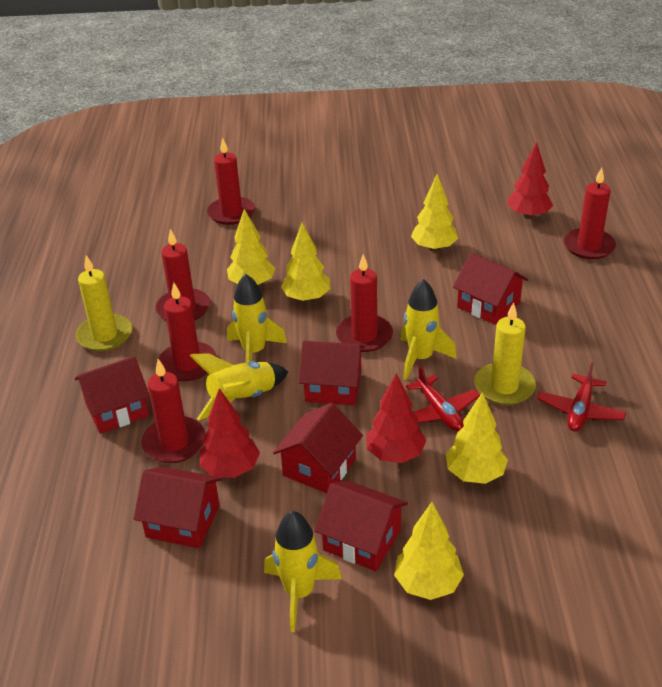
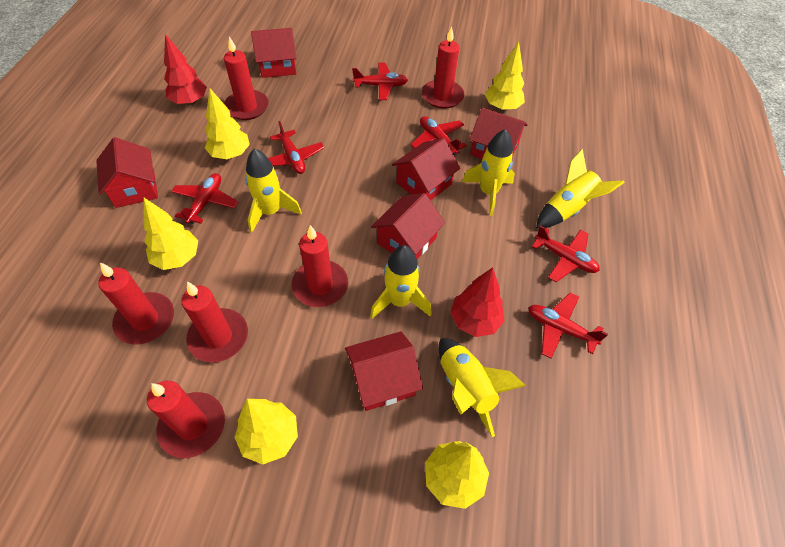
red plane: [406,365,480,431] [537,362,626,431] = 2 -> [171,173,238,224] [268,121,324,174] [352,63,408,100] [410,116,467,155] [528,293,608,358] [532,225,600,282] = 6
red tree: [200,388,260,478] [367,373,426,463] [507,142,553,219] = 3 -> [164,34,207,105] [450,267,505,337] = 2
yellow candle: [75,255,132,351] [474,302,536,405] = 2 -> none = 0
yellow rocket: [190,353,288,420] [227,274,287,363] [264,511,342,632] [401,279,457,380] = 4 -> [246,148,302,233] [370,245,432,319] [438,338,526,437] [462,129,515,216] [536,149,625,228] = 5

